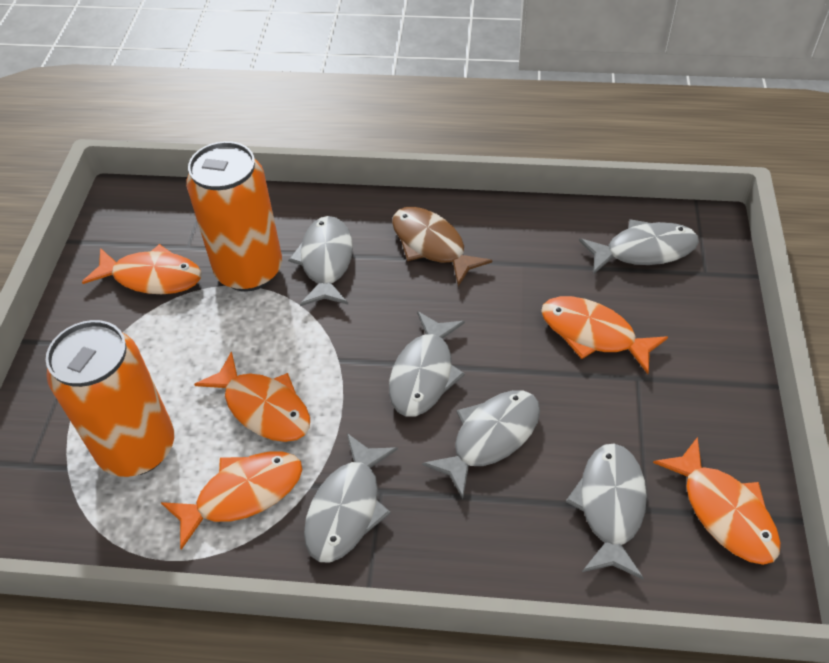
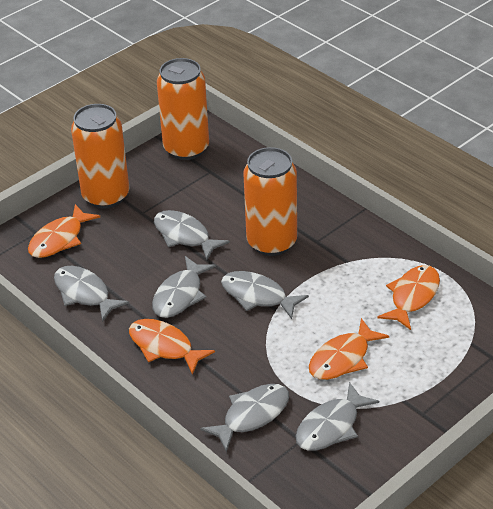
brown fish: [392,207,492,286] = 1 -> none = 0
orange can: [46,320,174,477] [186,141,282,291] = 2 -> [71,104,129,209] [157,58,209,160] [243,147,297,256] = 3
orange fish: [82,244,202,294] [161,452,302,550] [194,351,310,442] [541,296,668,374] [653,437,781,565] = 5 -> [28,204,100,258] [129,319,215,375] [309,318,389,380] [377,265,440,330] = 4

